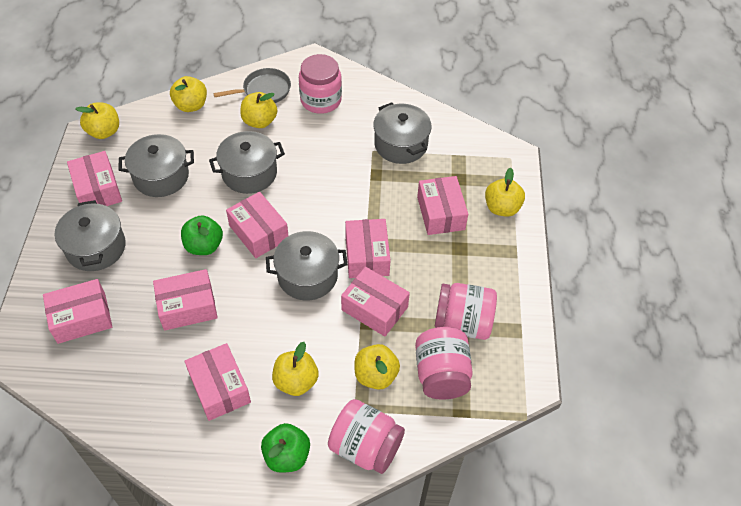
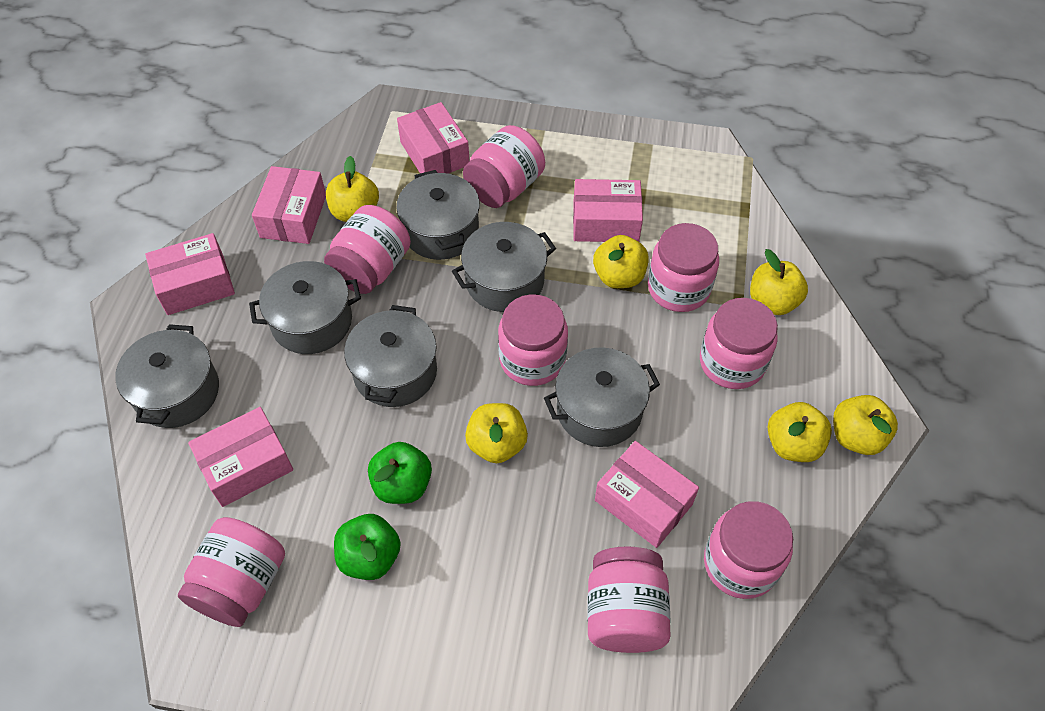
grey pan: [213,68,291,103] = 1 -> none = 0
grey pot: [55,200,126,271] [118,134,194,197] [209,131,285,194] [266,231,348,300] [373,102,432,164] = 5 -> [115,324,219,428] [249,261,361,354] [344,305,437,407] [396,170,480,260] [452,222,556,312] [544,347,660,447] = 6
pink box: [43,279,112,344] [67,151,122,206] [153,269,218,331] [184,343,251,421] [226,192,288,258] [341,267,410,337] [345,219,391,278] [417,176,468,235] = 8 -> [145,233,235,315] [188,407,293,507] [252,166,326,244] [397,102,470,174] [573,179,643,242] [595,441,699,548] = 6
pink jar: [299,54,342,114] [328,399,405,474] [415,327,473,400] [435,283,497,340] = 4 -> [178,517,285,627] [324,205,411,294] [463,125,545,208] [498,294,568,386] [587,546,671,653] [648,223,719,312] [700,298,778,389] [704,501,793,599] = 8

